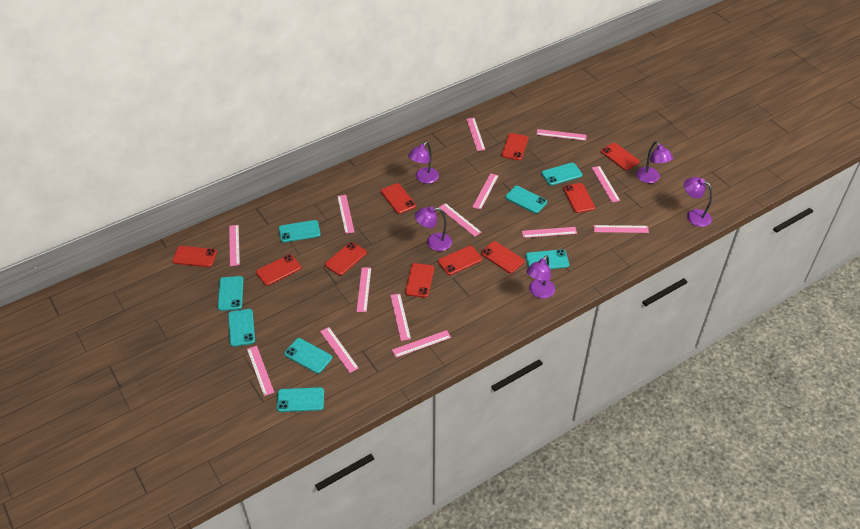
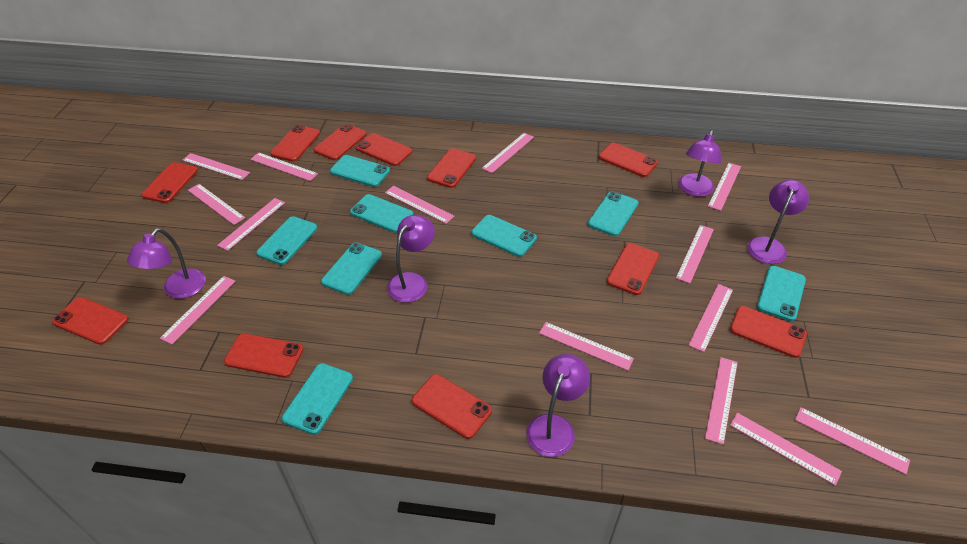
red phone: [172,246,217,267] [256,254,301,286] [325,242,367,276] [381,183,416,214] [405,263,434,298] [438,246,482,275] [481,241,524,273] [502,133,529,160] [563,183,595,213] [601,143,640,170] = 10 -> [52,297,128,345] [141,162,198,203] [224,333,303,378] [270,125,320,162] [314,124,367,160] [356,133,412,166] [412,374,492,439] [427,148,476,188] [599,142,658,177] [607,243,659,295] [730,306,807,358] = 11

